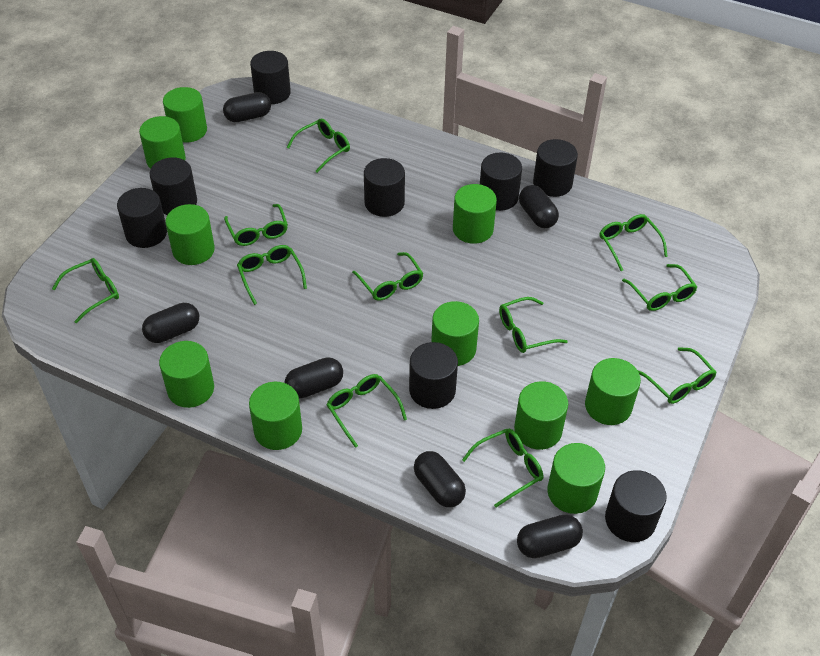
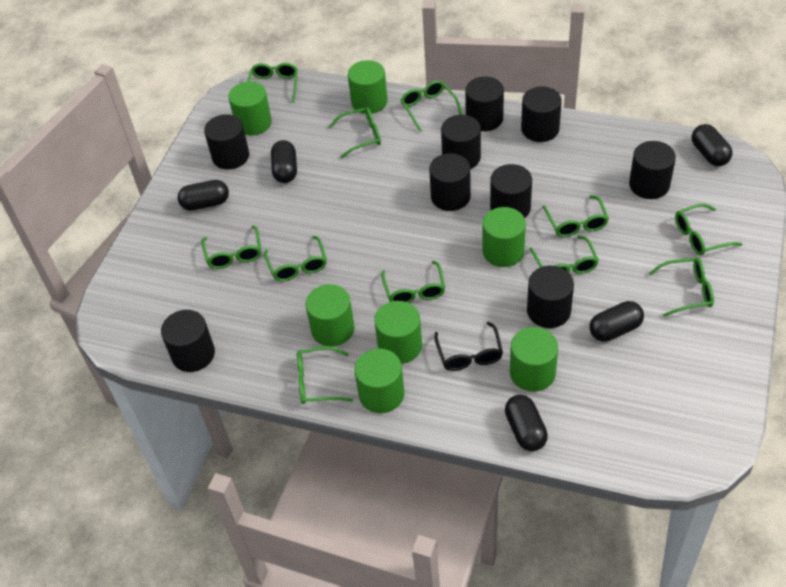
black capsule: [142,303,199,343] [223,92,271,122] [285,357,343,399] [414,451,466,507] [517,514,583,558] [519,185,559,228] = 6 -> [178,180,229,211] [271,140,297,183] [505,395,548,451] [589,301,644,342] [692,124,732,166] = 5
black cylinder: [117,188,167,248] [150,157,197,215] [250,51,291,104] [364,158,405,217] [409,342,458,409] [480,152,522,211] [533,139,578,197] [605,470,666,542] = 8 -> [161,310,215,372] [204,114,249,169] [429,153,471,211] [441,115,481,169] [465,77,504,131] [490,164,532,218] [521,86,562,142] [527,266,574,328] [629,141,676,199] = 9
black glasses: none = 0 -> [434,322,503,371] = 1
green cylinder: [139,116,186,169] [159,341,214,408] [163,87,207,143] [165,204,215,265] [249,382,302,450] [431,301,479,366] [453,184,497,244] [514,381,568,450] [548,443,605,514] [585,358,641,425] = 10 -> [228,82,272,135] [305,284,355,346] [348,60,388,114] [355,348,404,413] [374,301,422,364] [482,207,526,267] [510,327,558,392] = 7

